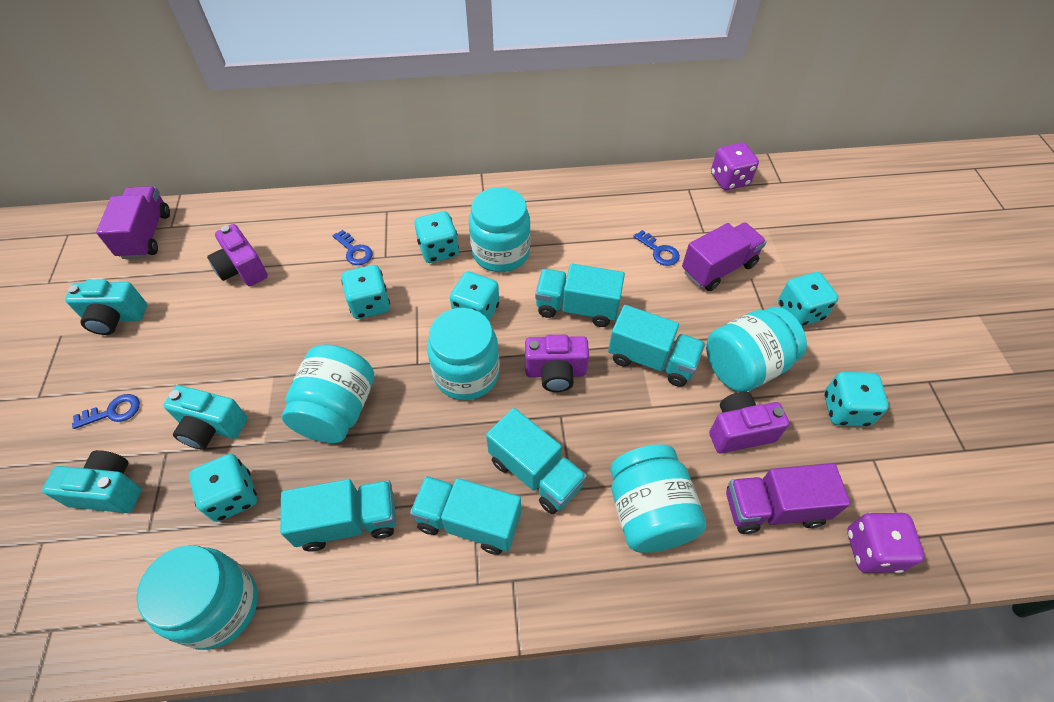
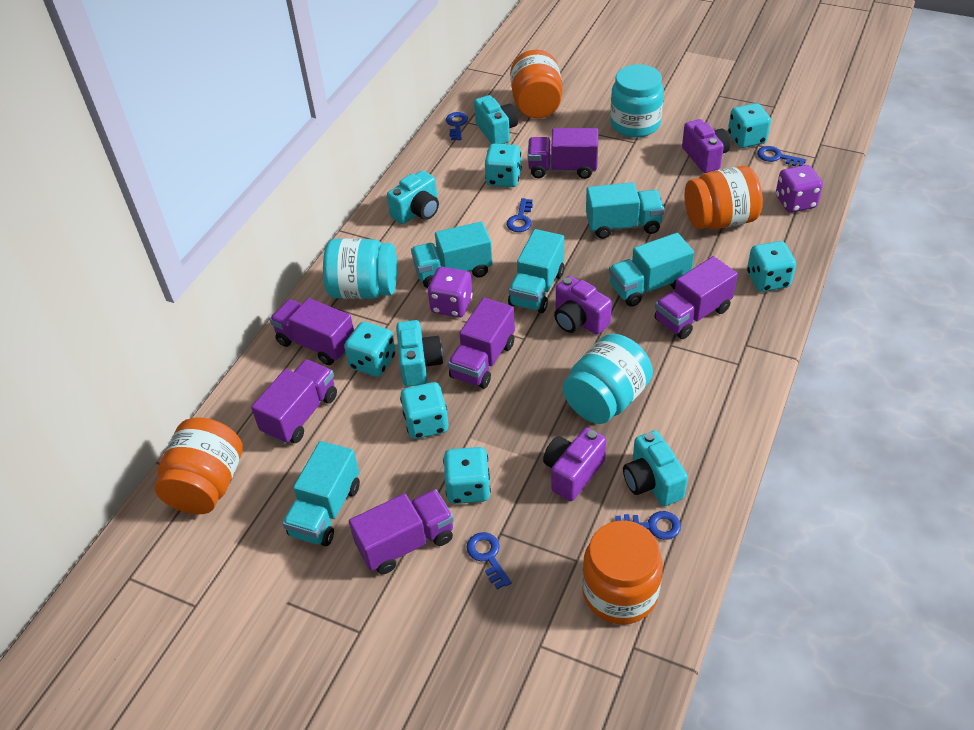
blue key: [72,394,140,429] [333,230,373,265] [633,230,680,266] = 3 -> [446,112,468,140] [466,532,512,590] [506,198,533,232] [615,511,681,540] [757,146,806,166] = 5
orange jar: none = 0 -> [154,417,243,514] [510,50,562,118] [582,521,663,624] [685,166,763,230] = 4
purple truck: [96,186,170,259] [682,223,767,291] [726,463,851,534] = 3 -> [251,359,337,444] [270,298,354,365] [349,489,454,574] [448,298,515,389] [528,128,598,179] [654,256,738,339] = 6
turquoise camera: [42,450,141,513] [65,280,147,335] [163,385,247,449] = 3 -> [387,170,439,224] [396,320,443,387] [474,95,518,144] [623,430,688,506] = 4
turquoise jar: [136,545,258,650] [282,344,374,443] [427,308,500,400] [469,187,531,272] [610,444,706,553] [706,307,807,392] = 6 -> [323,238,397,299] [563,334,653,424] [610,64,664,138] = 3

